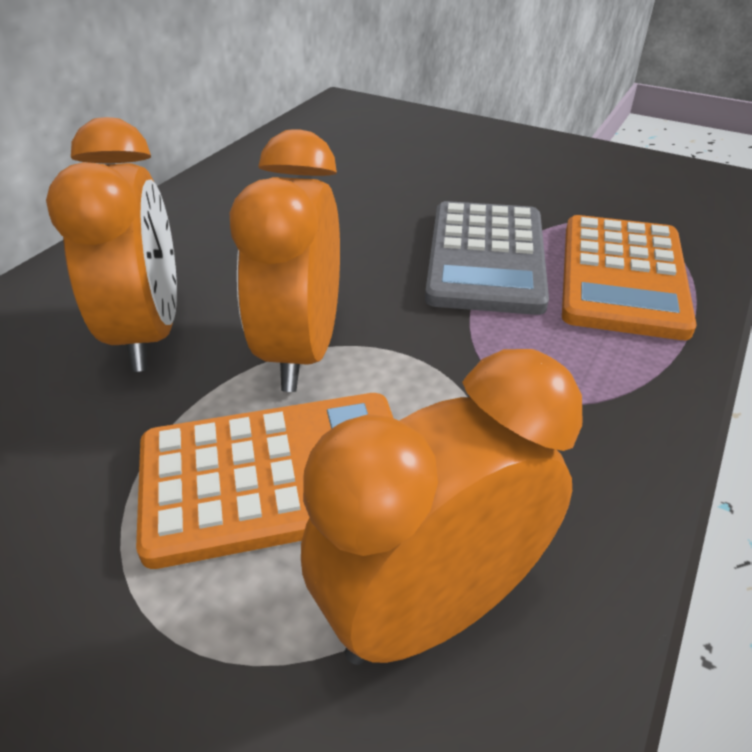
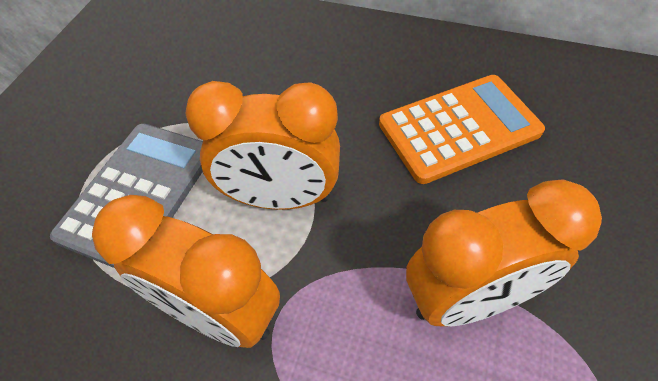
orange calculator: [136,393,393,569] [562,215,697,340] = 2 -> [379,75,545,184] = 1

